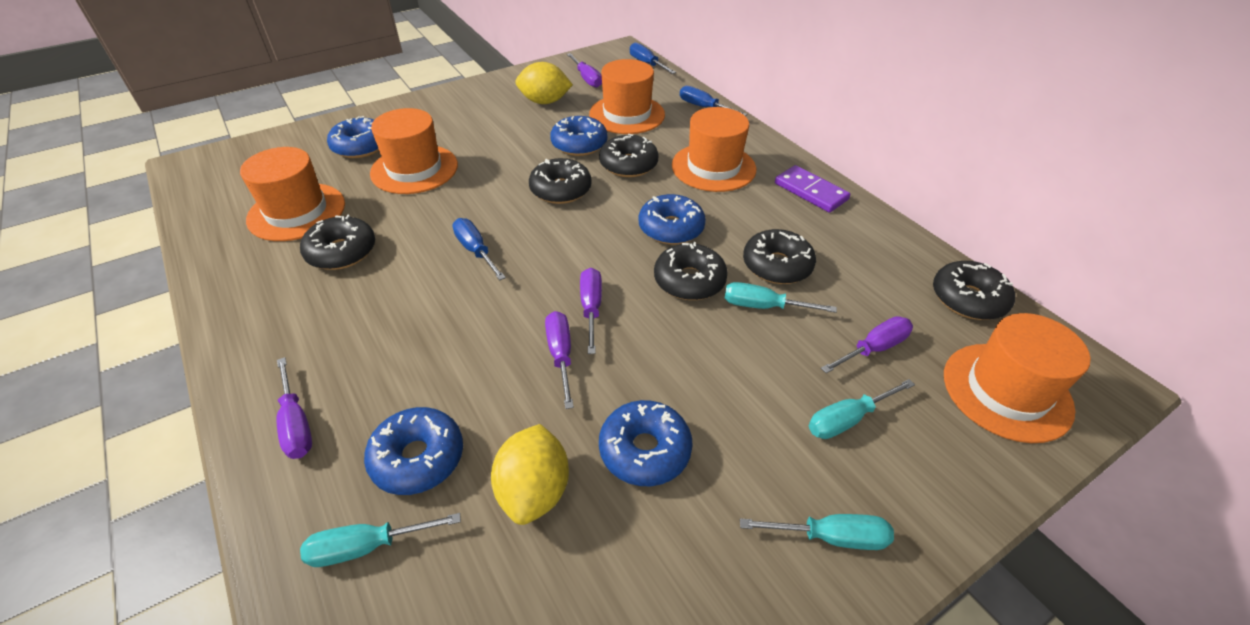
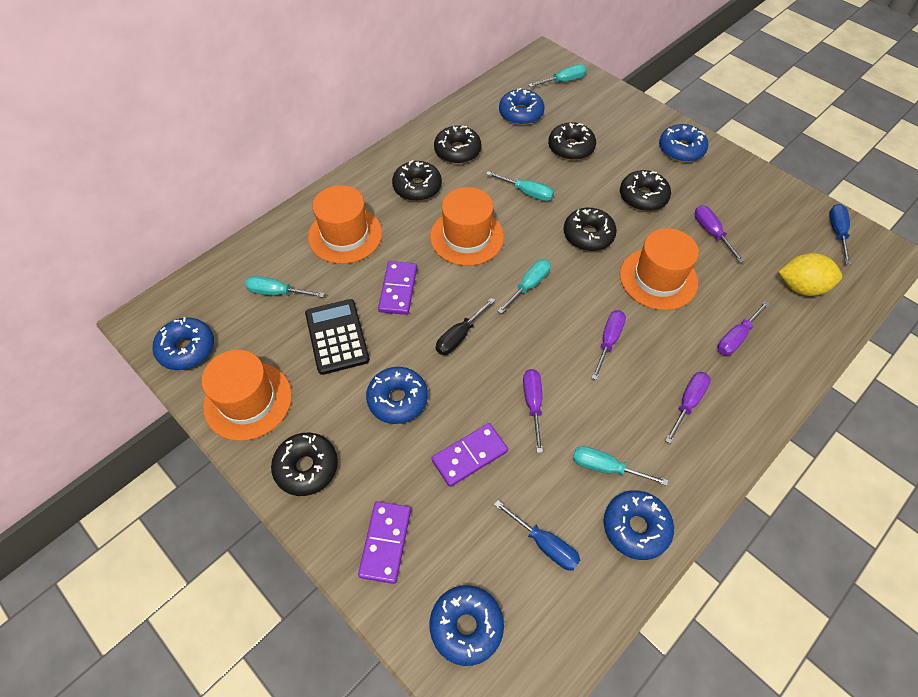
black calculator: none = 0 -> [305,299,370,375] = 1
black screwdriver: none = 0 -> [436,298,495,355] = 1
blue donut: [327,116,379,158] [364,407,463,495] [550,116,608,156] [599,400,693,486] [639,194,706,244] = 5 -> [152,317,214,370] [366,367,428,424] [430,585,504,666] [499,88,545,125] [604,490,674,560] [659,124,708,162] = 6
blue screwdriver: [452,218,506,280] [630,42,676,74] [680,86,747,116] = 3 -> [494,500,580,571] [829,204,851,264] = 2
orange hat: [240,147,345,241] [370,108,458,194] [589,59,665,134] [672,107,756,192] [944,313,1091,443] = 5 -> [202,350,292,441] [308,185,382,264] [430,187,504,266] [620,228,699,310] = 4
purple domino: [775,165,850,213] = 1 -> [358,501,411,584] [378,261,417,315] [432,423,508,487] = 3
turquoise screwdriver: [300,513,461,567] [725,282,837,313] [740,514,894,550] [809,379,915,439] = 4 -> [245,276,325,298] [486,171,554,201] [497,259,551,314] [528,64,587,87] [573,446,668,486] = 5
yellow lemon: [491,424,569,525] [515,62,573,104] = 2 -> [779,253,842,296] = 1

